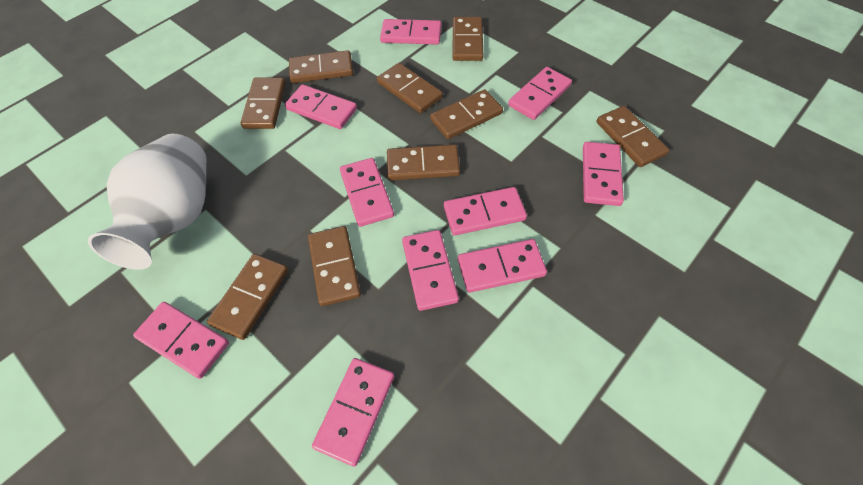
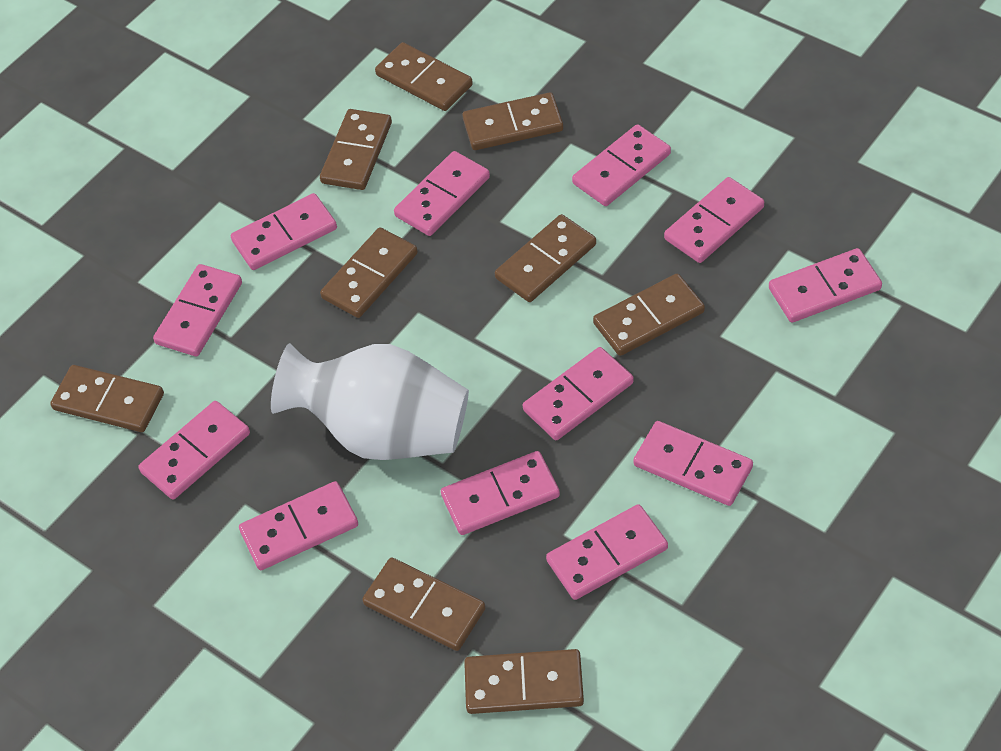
pink domino: [133,302,229,379] [285,84,357,129] [312,358,394,467] [340,158,394,227] [380,19,441,45] [402,230,459,311] [444,187,527,235] [458,239,547,293] [508,67,572,120] [583,142,624,206] = 10 -> [138,401,250,500] [153,264,242,356] [231,193,337,270] [239,481,358,570] [394,151,490,236] [441,451,560,535] [523,347,634,440] [546,504,668,600] [572,124,671,206] [633,421,753,506] [664,177,764,263] [769,248,882,322] = 12

